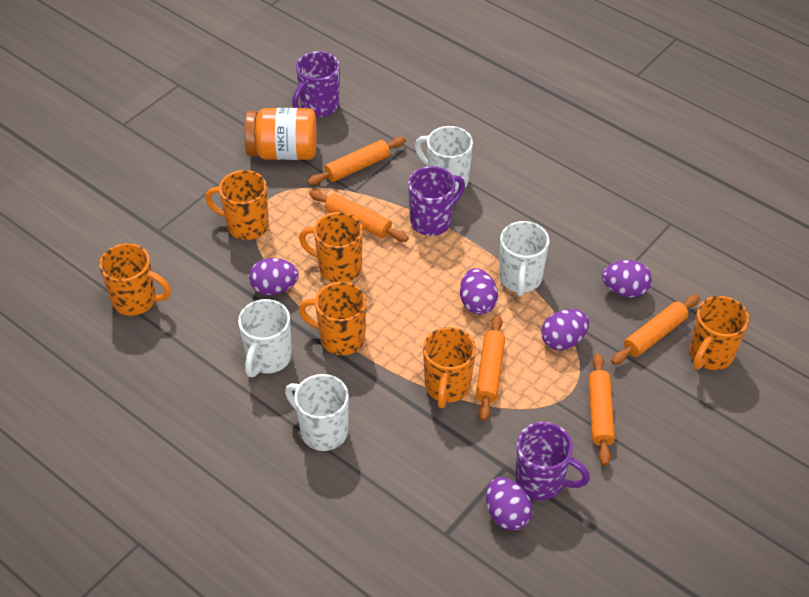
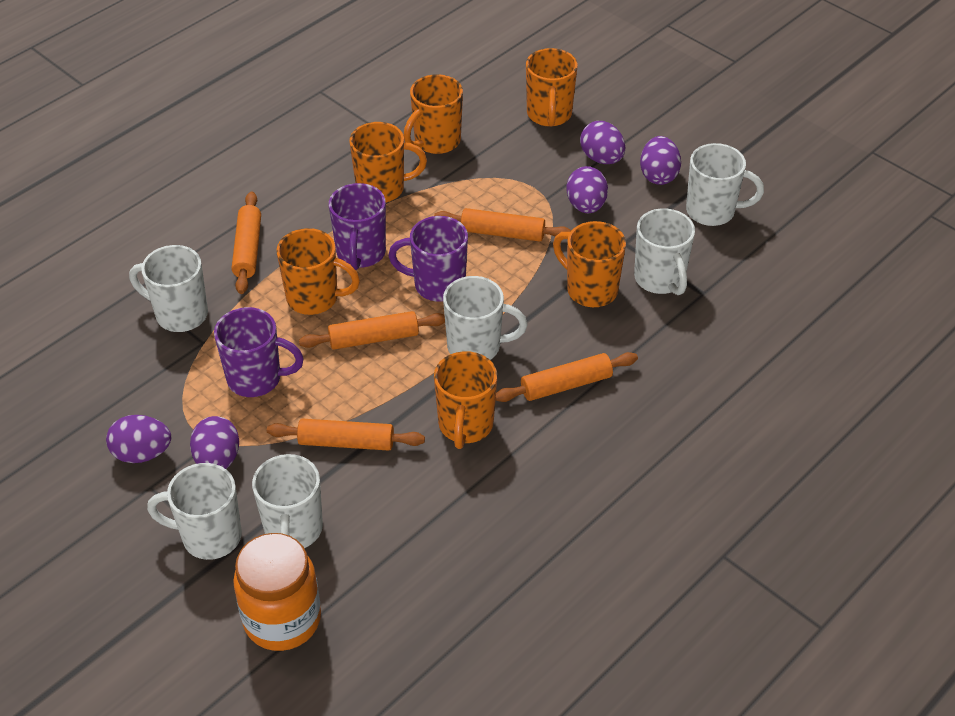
white mug: [238,299,292,377] [285,374,349,451] [415,126,473,193] [499,221,550,297] = 4 -> [129,245,208,332] [147,463,242,560] [252,454,323,548] [443,276,527,360] [634,208,695,295] [686,143,764,226] = 6

